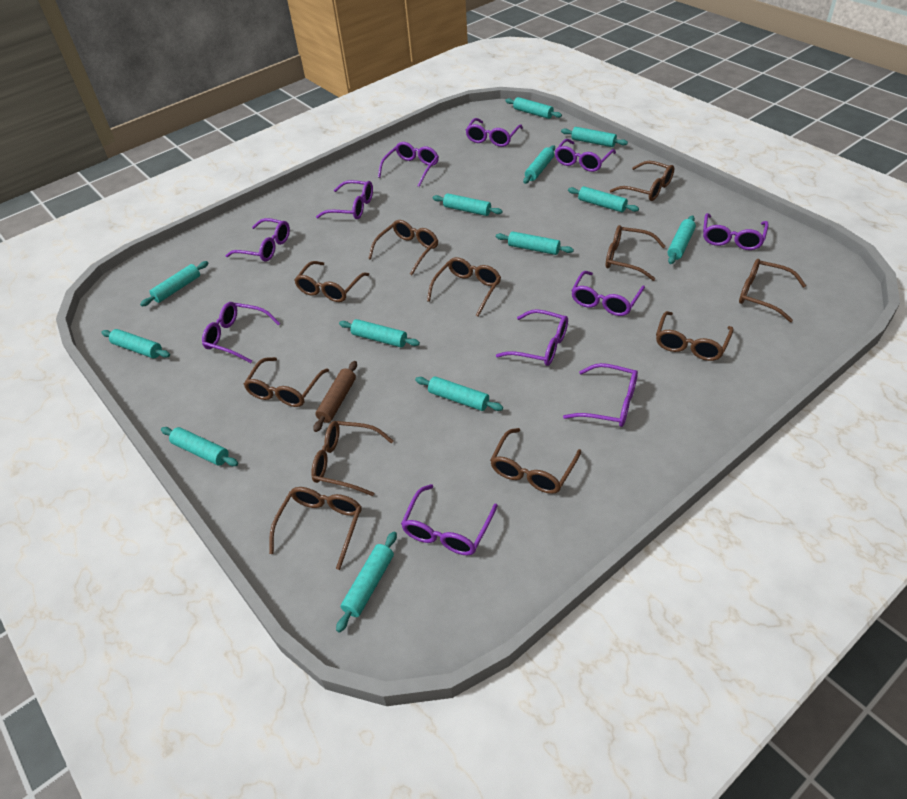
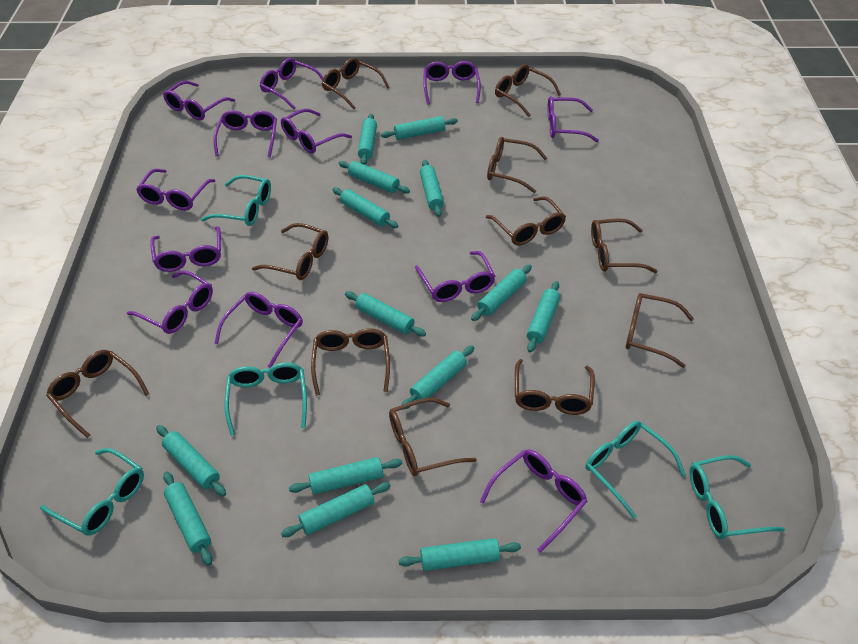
brown rolling pin: [313,361,357,432] = 1 -> none = 0
purple glasses: [202,302,280,363] [225,218,290,261] [316,180,373,219] [378,142,439,187] [401,484,498,555] [466,118,523,147] [496,309,568,366] [555,139,616,172] [563,363,638,427] [571,271,645,316] [703,213,769,250] = 11 -> [127,270,213,334] [136,169,215,211] [150,226,221,272] [163,81,235,120] [213,110,277,157] [214,292,303,368] [260,58,323,110] [281,109,352,153] [415,251,495,302] [423,61,481,105] [480,449,587,553] [547,96,599,142] = 12
turquoise glasses: none = 0 -> [40,448,144,536] [201,175,271,226] [225,362,307,436] [585,421,686,519] [689,455,785,539] = 5
turquoise rolling pin: [101,329,170,358] [140,261,208,307] [161,427,238,466] [336,531,397,633] [339,319,420,347] [415,376,503,411] [433,193,503,216] [496,231,574,255] [505,97,562,119] [523,145,555,184] [561,127,628,147] [568,186,639,212] [667,215,696,264] = 13 -> [156,425,226,497] [163,471,212,566] [281,482,391,537] [289,457,402,494] [332,187,398,228] [339,161,410,194] [345,291,426,337] [358,114,377,165] [381,116,458,140] [399,538,521,571] [402,345,474,409] [420,160,444,217] [471,265,532,321] [527,281,560,352] = 14

